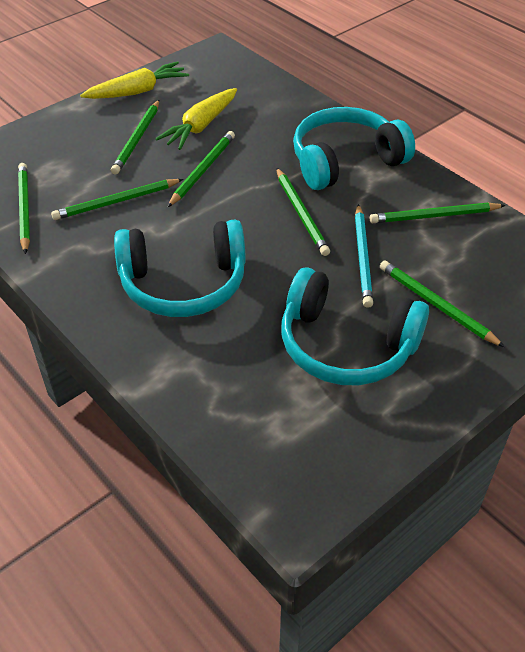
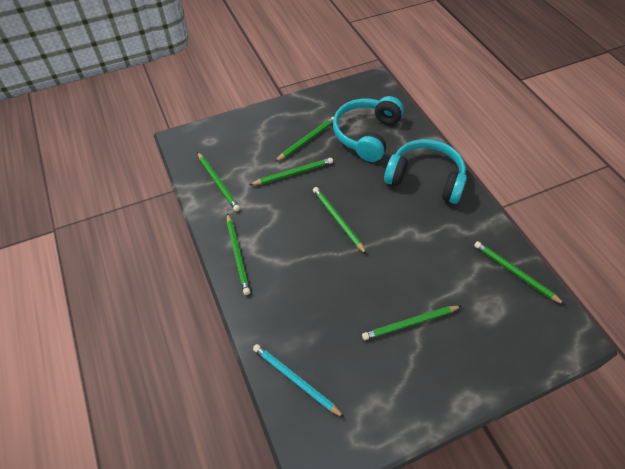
turquoise headphones: [114,220,246,317] [282,267,429,385] [293,107,415,190] = 3 -> [333,96,404,162] [384,139,467,204] = 2
yellow carrot: [80,61,189,99] [155,88,237,150] = 2 -> none = 0

